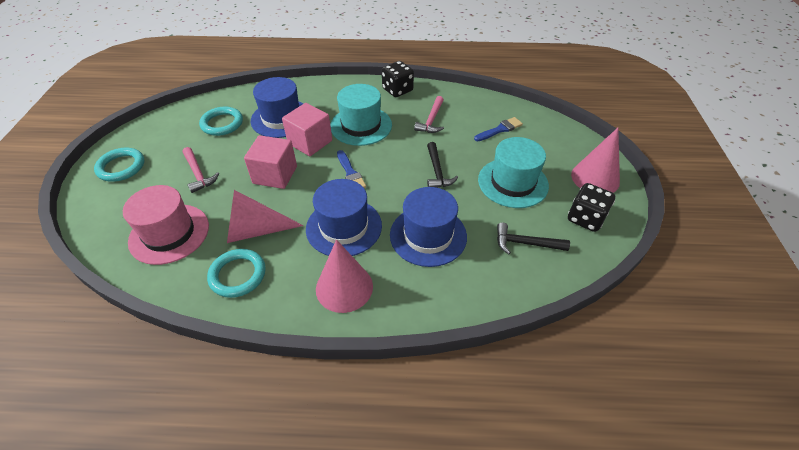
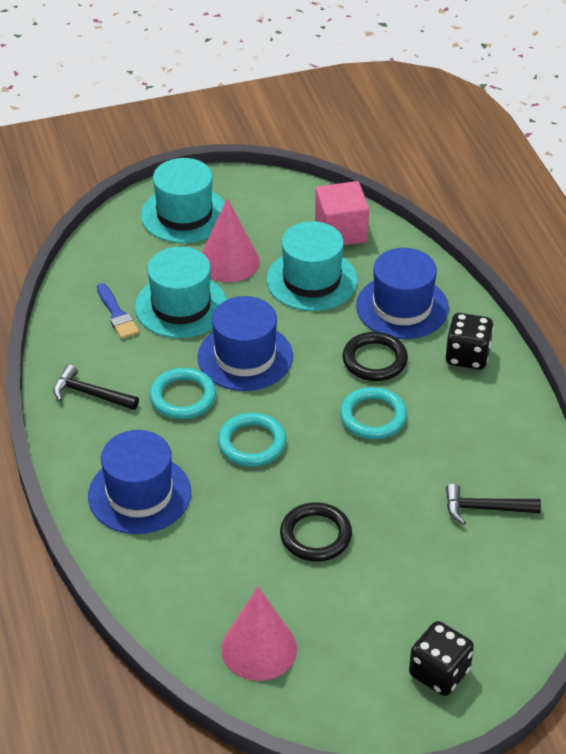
black ring: none = 0 -> [280,502,352,562] [342,332,408,381] = 2
blue brush: [337,150,366,188] [474,117,523,141] = 2 -> [97,283,139,339] = 1
pink cone: [227,190,304,243] [316,239,373,313] [571,128,620,193] = 3 -> [202,198,260,283] [221,586,297,681] = 2
pink cube: [244,135,297,189] [282,103,332,156] = 2 -> [315,181,369,245] = 1
pink hammer: [183,147,219,193] [414,96,444,133] = 2 -> none = 0
pink hat: [123,185,209,265] = 1 -> none = 0
turquoise hat: [330,84,392,146] [478,137,549,208] = 2 -> [135,247,227,338] [141,158,225,243] [267,221,358,311] = 3

